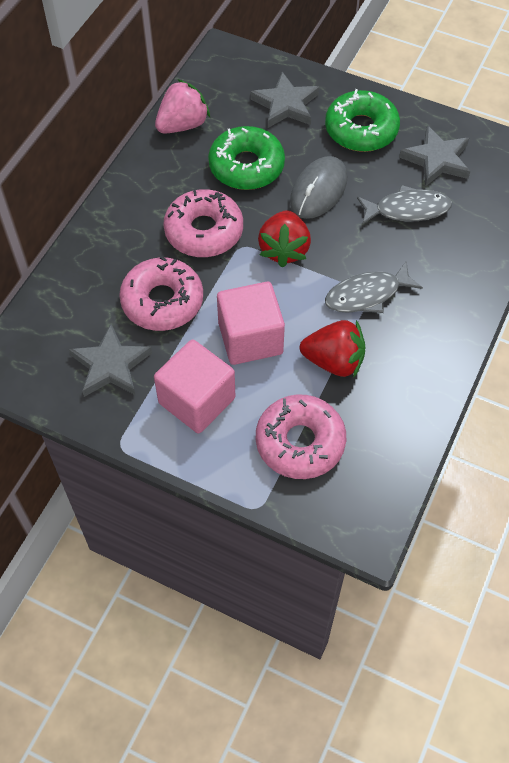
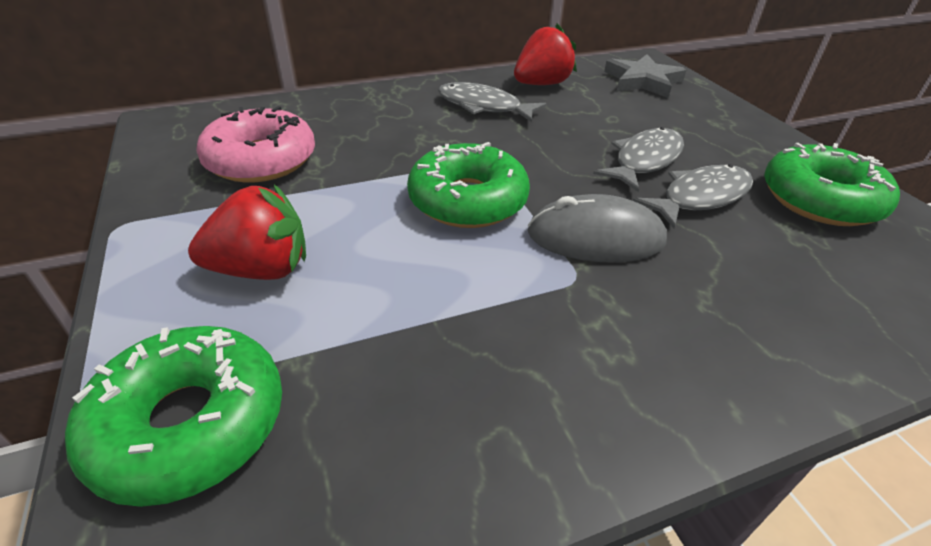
green donut: [208,126,285,190] [325,89,400,152] = 2 -> [65,326,282,507] [407,142,530,228] [764,143,900,226] = 3
grey fish: [325,261,423,313] [357,185,452,225] = 2 -> [438,82,546,122] [593,127,684,192] [633,164,753,228] = 3
grey star: [69,324,152,397] [250,72,319,128] [399,125,470,187] = 3 -> [604,54,686,98] = 1
pink cube: [154,339,235,433] [217,282,285,365] = 2 -> none = 0
pink donut: [119,256,203,331] [163,189,243,257] [256,394,346,479] = 3 -> [196,106,315,182] = 1
pink strawberry: [155,79,210,134] = 1 -> none = 0

